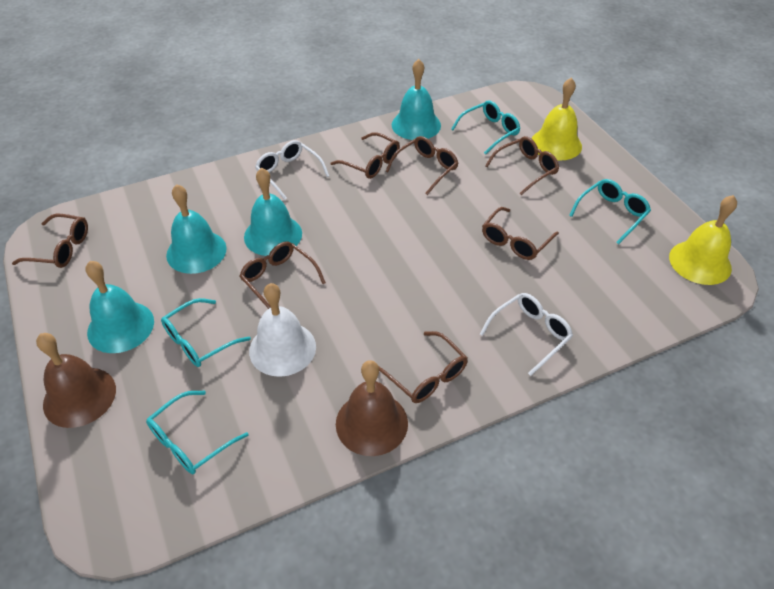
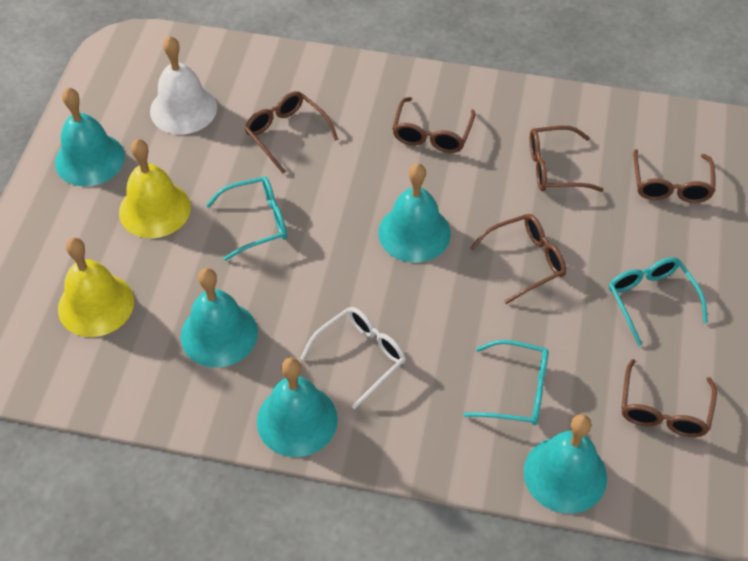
brown bell: [36,333,116,428] [336,360,408,456] = 2 -> none = 0
brown glasses: [12,214,88,268] [240,241,326,309] [331,132,400,179] [379,331,468,403] [386,136,458,195] [482,207,559,260] [485,136,559,195] = 7 -> [245,91,339,174] [392,97,476,153] [470,214,566,304] [530,126,604,192] [622,359,717,437] [633,149,715,203] = 6
turquoise bell: [85,261,154,353] [166,184,227,274] [244,168,302,256] [392,59,441,140] = 4 -> [55,87,125,186] [181,268,258,368] [257,357,338,457] [378,163,451,263] [524,414,607,514] = 5
turquoise glasses: [146,391,249,474] [161,298,251,367] [451,100,520,155] [569,179,651,244] = 4 -> [206,176,287,261] [463,340,549,425] [609,257,708,346] = 3
white glasses: [255,140,329,200] [480,293,573,376] = 2 -> [300,307,406,409] = 1

